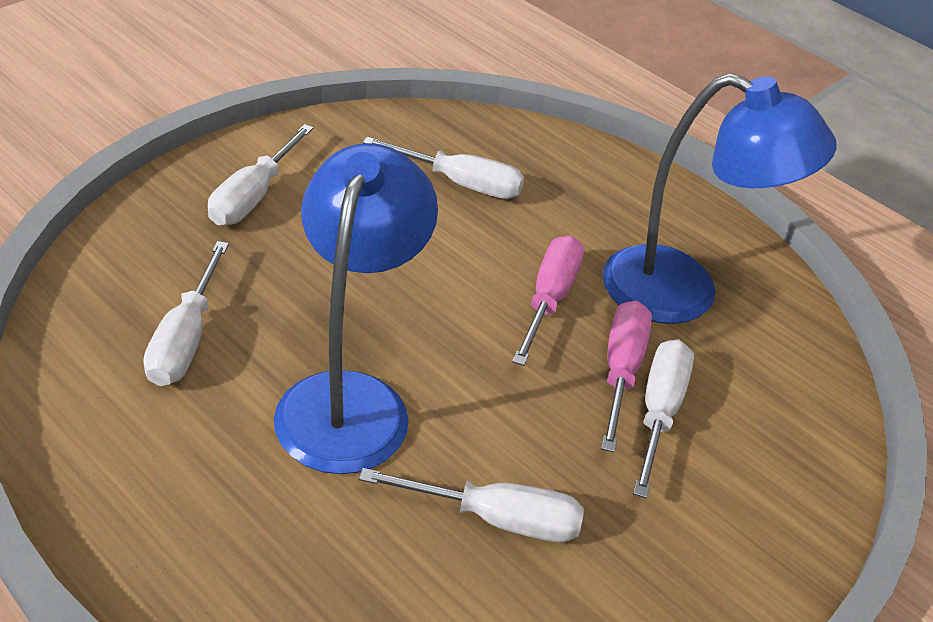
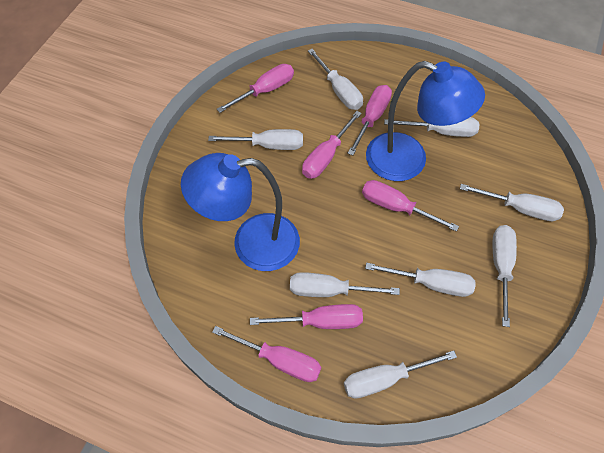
pink screwdriver: [512,236,584,366] [601,300,652,452] = 2 -> [212,326,321,382] [217,64,294,113] [250,304,363,329] [302,111,362,179] [347,85,392,156] [362,180,459,232] = 6
white screwdriver: [143,241,229,386] [208,124,313,226] [359,468,584,542] [363,137,524,199] [633,340,694,498] = 5 -> [208,129,303,150] [290,272,400,297] [308,49,363,110] [344,351,457,399] [365,263,476,297] [384,117,480,137] [460,184,564,221] [493,225,517,327] = 8

